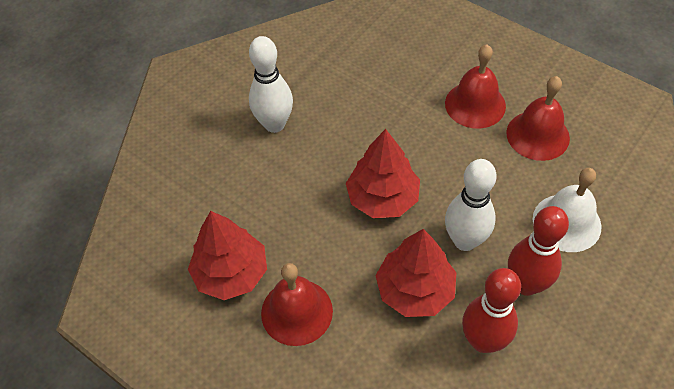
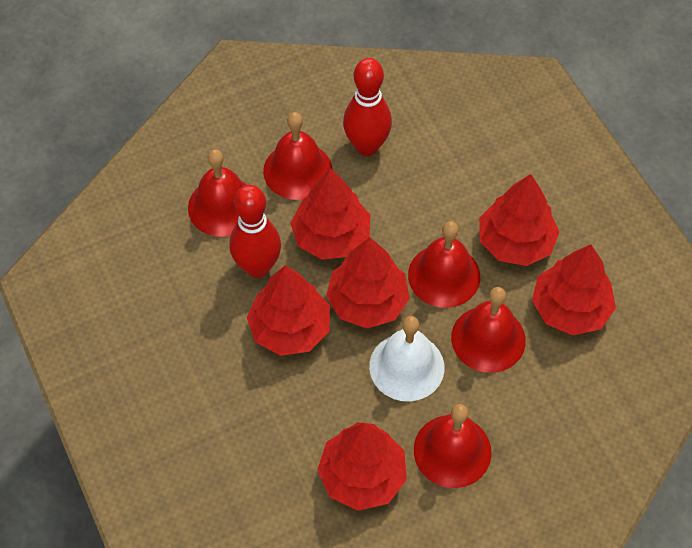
red bell: [261,263,333,346] [445,44,506,128] [506,76,570,161] = 3 -> [188,150,247,237] [263,112,332,200] [408,221,480,308] [414,404,492,488] [451,287,526,373] = 5
red tree: [188,211,267,300] [346,129,420,218] [375,229,457,317] = 3 -> [247,266,330,356] [290,168,370,260] [317,422,407,511] [326,237,410,328] [479,174,559,266] [532,245,616,335] = 6
white bowling pin: [249,36,293,133] [445,159,497,251] = 2 -> none = 0

